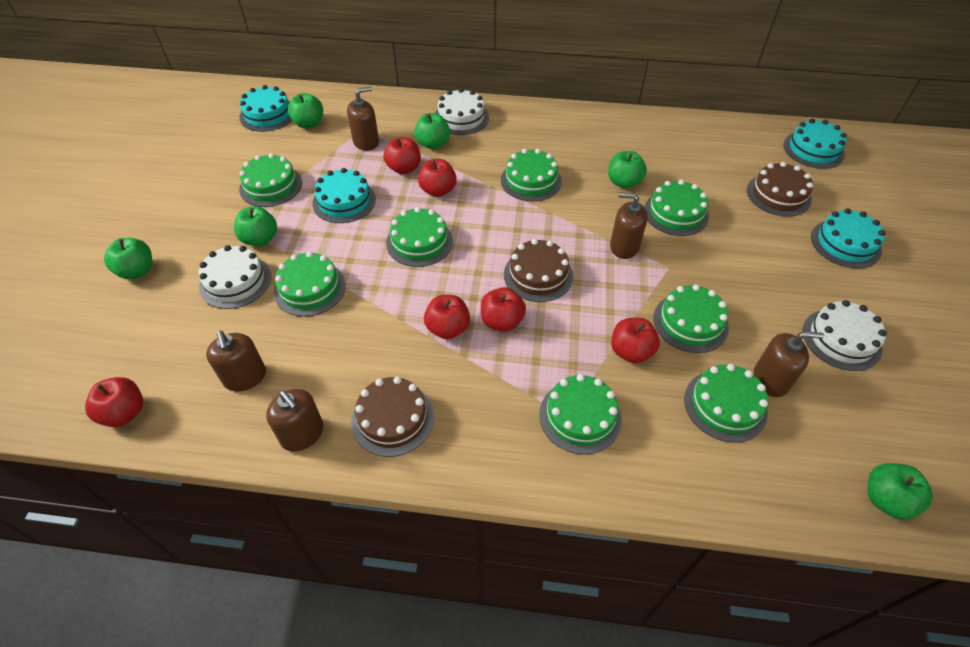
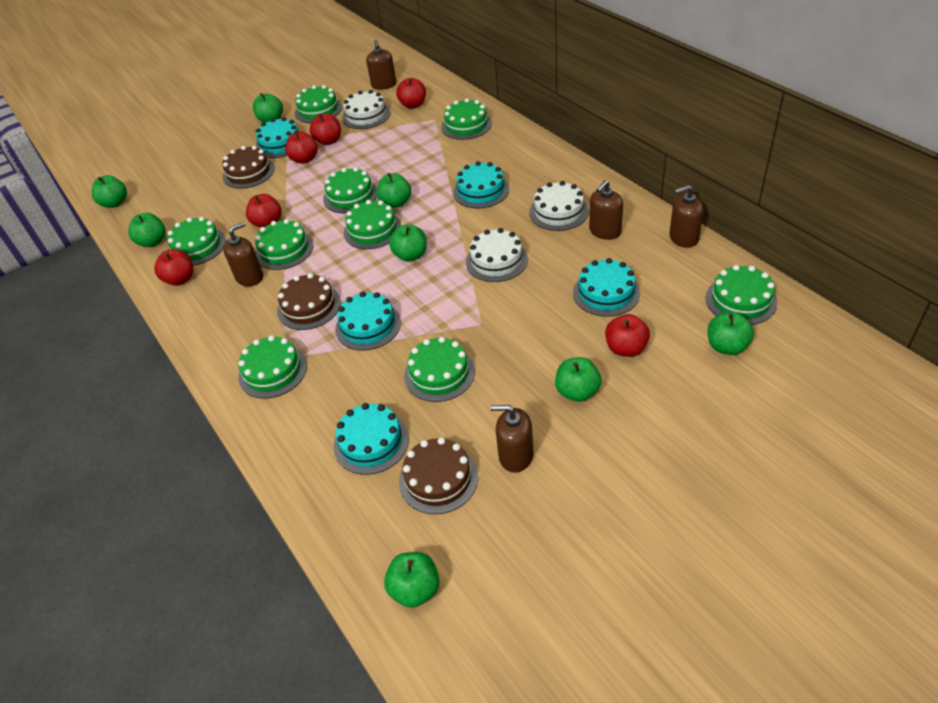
green apple: [104,238,152,279] [234,206,277,246] [288,93,323,129] [414,113,450,149] [608,151,647,189] [868,463,933,520] = 6 -> [92,175,127,208] [128,213,166,247] [253,93,283,123] [376,173,411,208] [384,552,439,608] [389,225,427,262] [555,357,601,402] [708,312,754,355] = 8
green cake: [239,153,302,207] [274,251,346,317] [386,207,453,267] [501,149,562,201] [539,374,622,455] [644,180,709,236] [653,284,729,353] [684,364,768,442] = 8 -> [167,217,226,266] [238,335,307,399] [255,219,314,270] [295,85,342,123] [323,167,377,213] [344,200,402,249] [404,337,475,402] [441,98,492,140] [706,265,778,325] = 9
turquoise cake: [239,85,292,132] [312,168,376,223] [783,119,847,169] [811,208,886,268] = 4 -> [256,117,300,158] [334,403,409,475] [335,292,401,351] [453,161,509,208] [573,258,640,317] = 5

